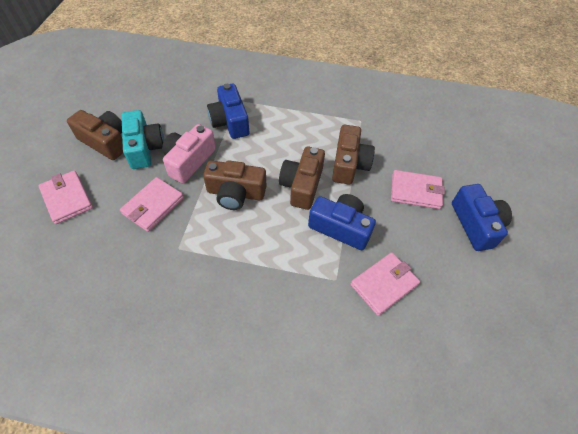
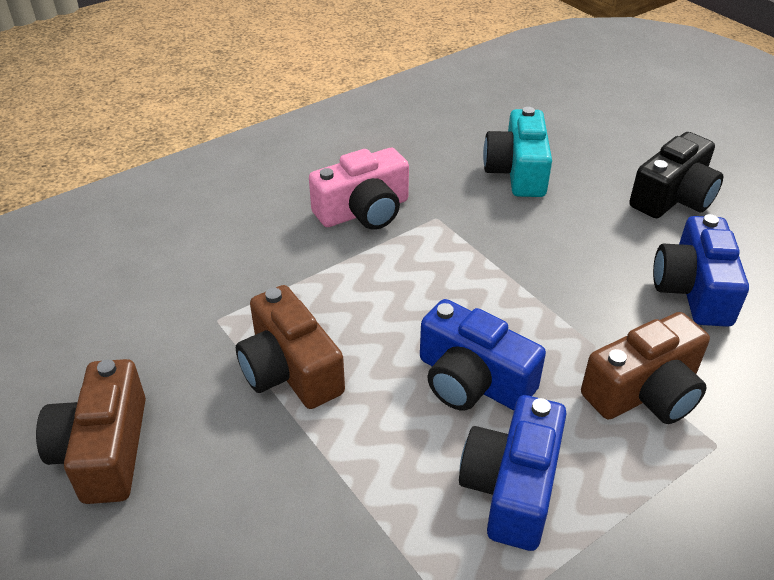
black camera: none = 0 -> [629,132,723,218] = 1
brown camera: [67,110,123,160] [203,160,266,210] [279,146,325,210] [332,125,375,184] = 4 -> [36,359,146,504] [236,285,345,409] [581,312,710,424] = 3
pink wallet: [38,170,93,224] [120,177,184,232] [350,252,420,316] [391,170,445,209] = 4 -> none = 0

